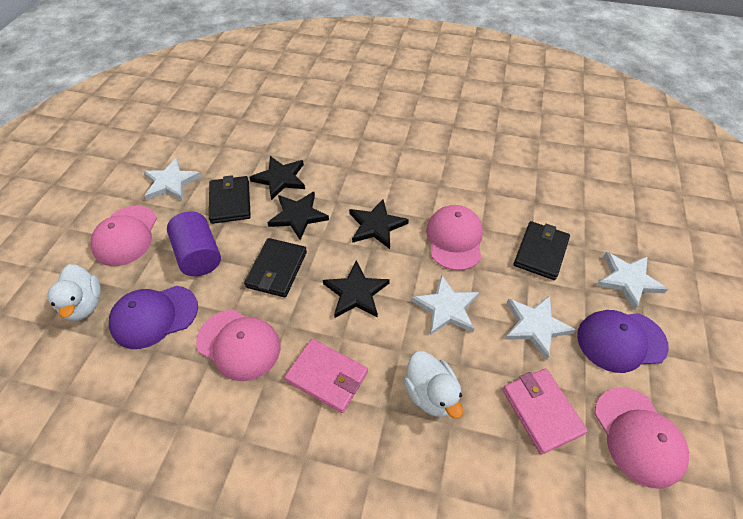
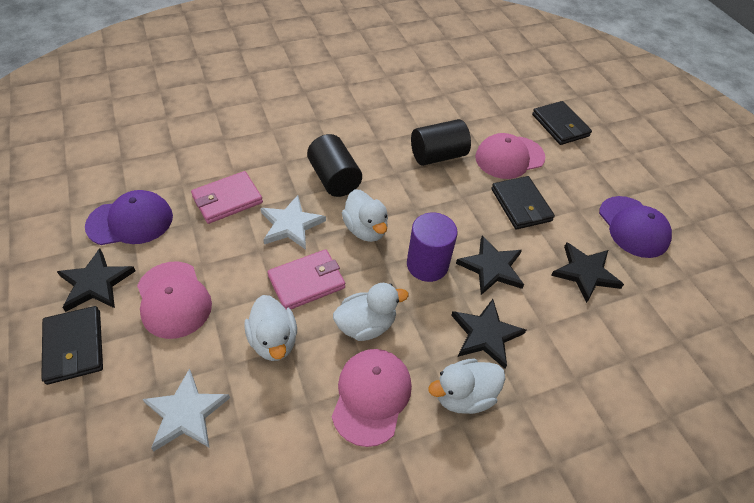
black cylinder: none = 0 -> [307,134,362,197] [411,119,471,166] = 2
pink cap: [91,206,157,266] [196,310,280,381] [426,205,483,271] [595,387,689,489] = 4 -> [137,262,212,339] [332,349,412,447] [475,133,545,179] = 3
white duck: [48,264,101,321] [404,351,463,419] = 2 -> [244,295,297,361] [333,283,409,341] [342,189,388,242] [428,359,506,414] = 4
white star: [143,158,201,201] [411,274,479,335] [504,295,576,360] [596,252,668,310] = 4 -> [142,368,230,451] [260,195,326,250] = 2

